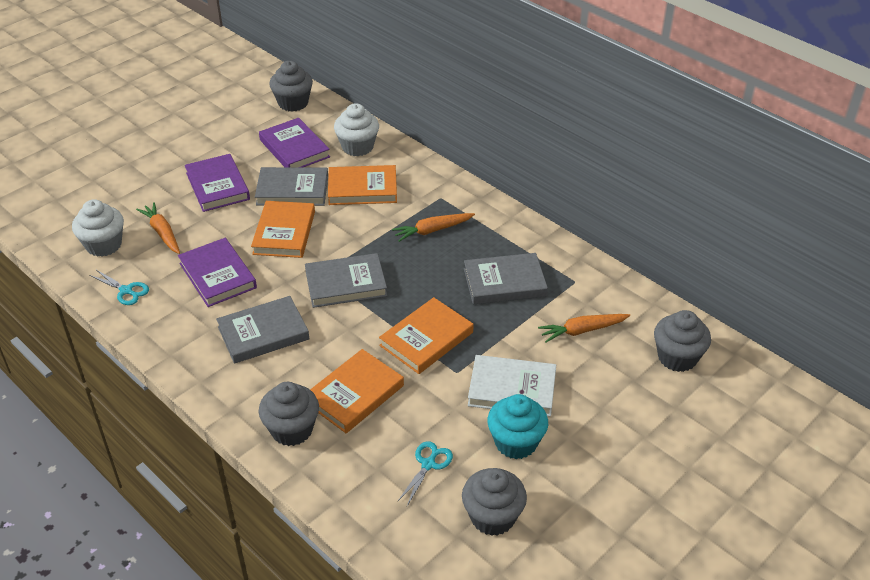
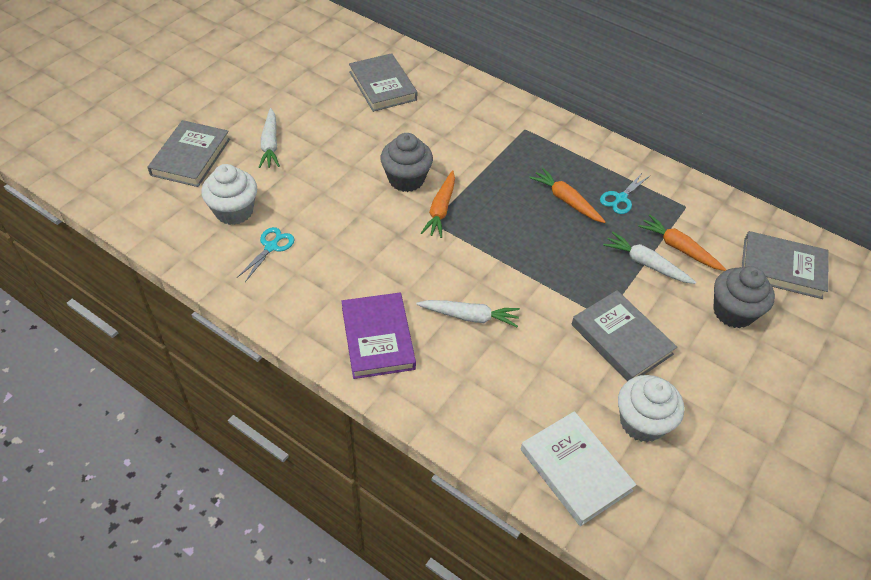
grey cupcake: [259,382,319,446] [269,61,313,112] [462,468,527,536] [654,310,711,372] = 4 -> [380,133,433,192] [713,266,775,328] = 2
orange book: [251,201,315,258] [310,349,404,433] [328,165,397,205] [379,297,473,374] = 4 -> none = 0
purple book: [178,238,257,307] [185,154,250,212] [259,118,330,167] = 3 -> [341,293,416,379] = 1
turquoise cupcake: [487,394,548,459] = 1 -> none = 0
white carrot: none = 0 -> [259,108,280,168] [416,300,520,327] [603,232,696,284] = 3

